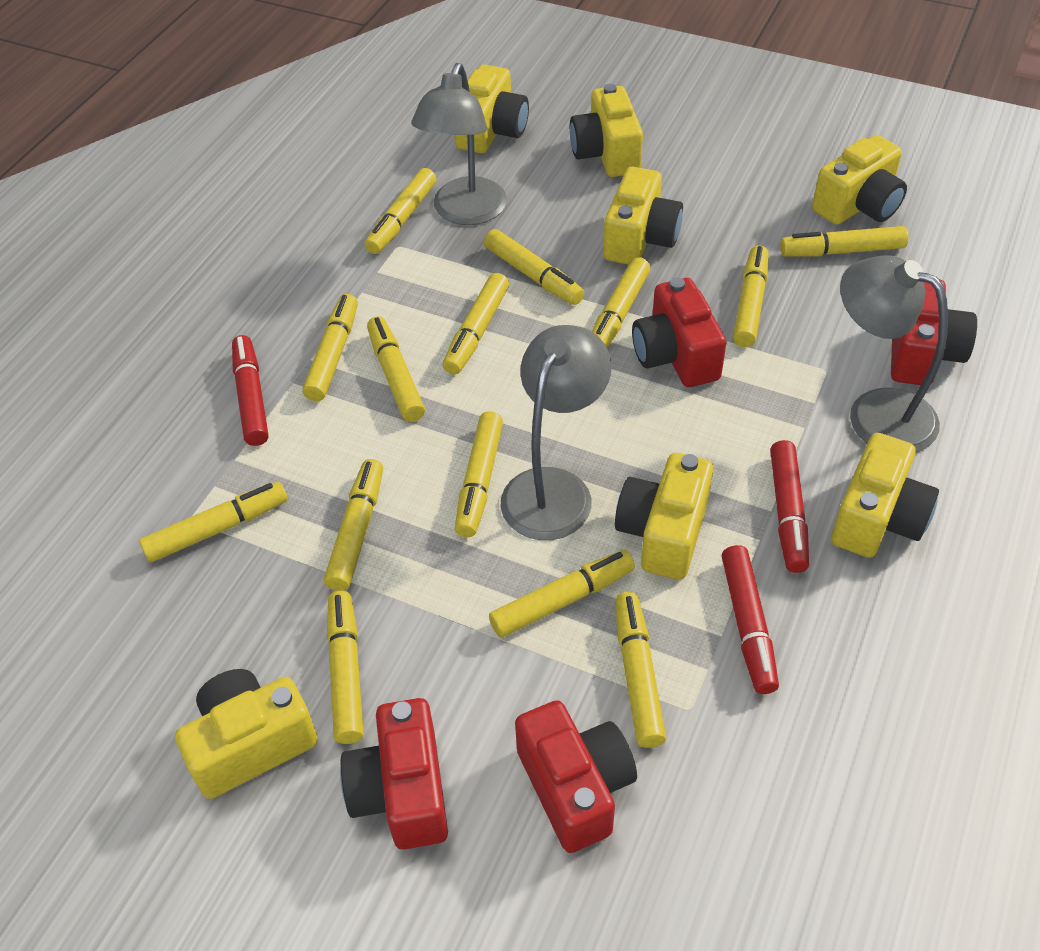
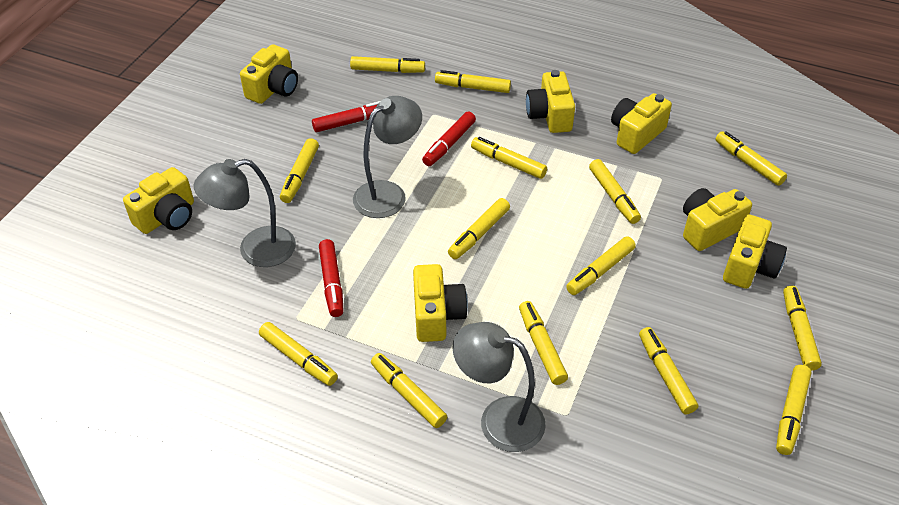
red camera: [340,698,448,849] [515,700,637,853] [632,277,726,387] [891,279,977,385] = 4 -> none = 0

